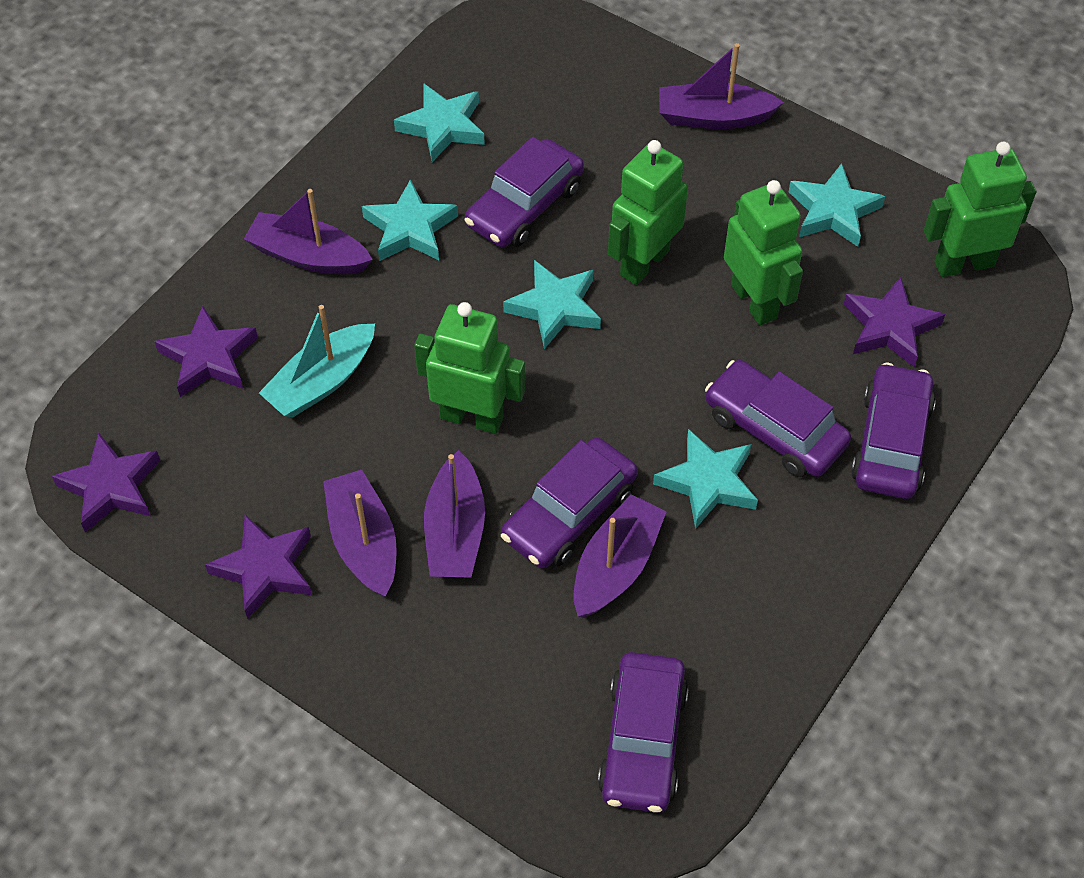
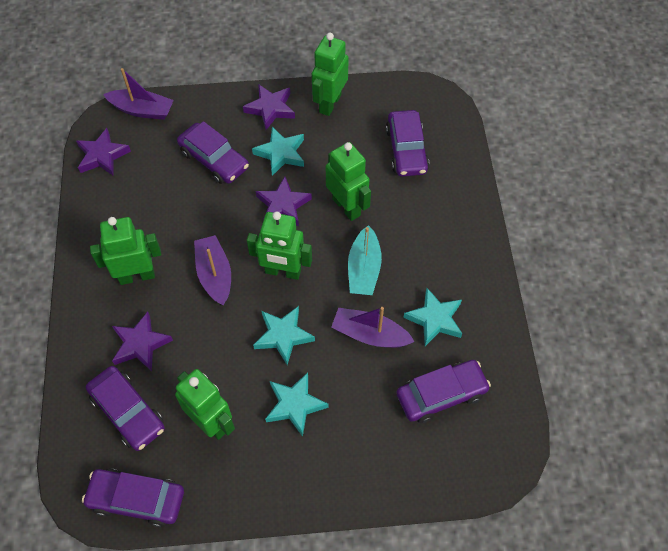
green robot: [414,302,525,434] [608,140,688,285] [724,180,803,325] [924,142,1036,277] = 4 -> [90,217,161,285] [175,369,235,440] [247,211,312,280] [312,33,349,116] [326,142,371,221] = 5
purple boat: [244,189,373,274] [323,470,397,597] [424,450,485,578] [573,494,667,618] [659,43,784,129] = 5 -> [103,68,174,120] [194,235,231,305] [331,307,415,348] = 3
turquoise star: [362,179,458,261] [394,84,485,162] [503,260,601,349] [653,429,758,529] [789,163,885,247] = 5 -> [252,127,304,176] [253,306,315,365] [265,372,329,437] [403,288,462,346] = 4

